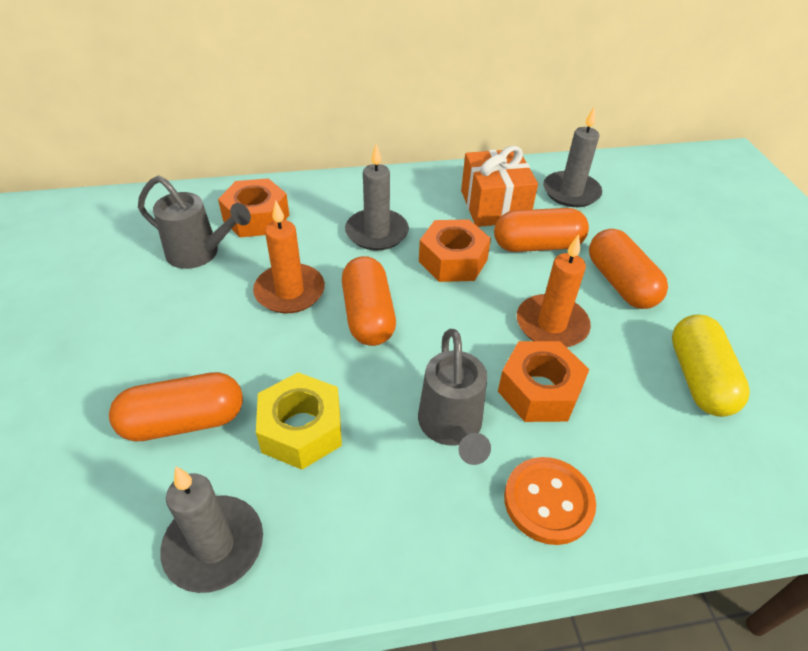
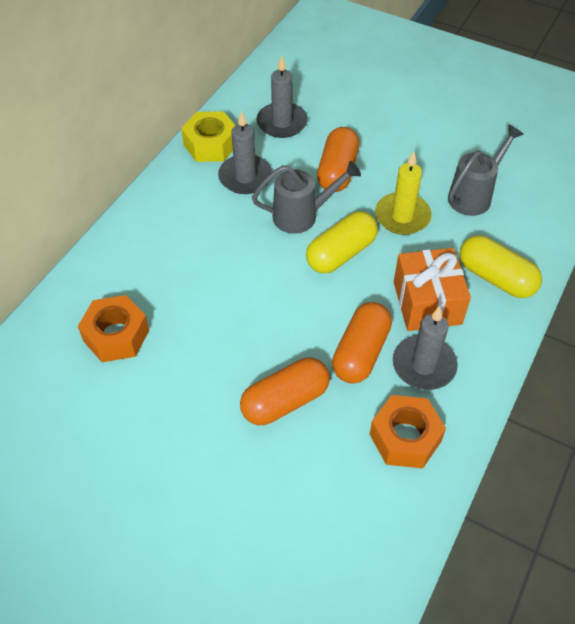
orange button: [504,457,596,545] = 1 -> none = 0
orange candle: [253,200,325,313] [517,234,591,347] = 2 -> none = 0
orange capsule: [109,372,243,442] [342,256,396,346] [494,208,589,252] [589,229,668,309] = 4 -> [240,357,330,425] [317,127,359,192] [332,302,392,384] = 3
orange nut: [218,178,289,237] [419,219,491,282] [498,341,590,422] = 3 -> [78,295,149,362] [370,395,446,468] = 2
yellow candle: none = 0 -> [375,151,432,235] = 1
yellow capsule: [672,315,750,417] = 1 -> [306,211,378,274] [459,235,542,298] = 2

